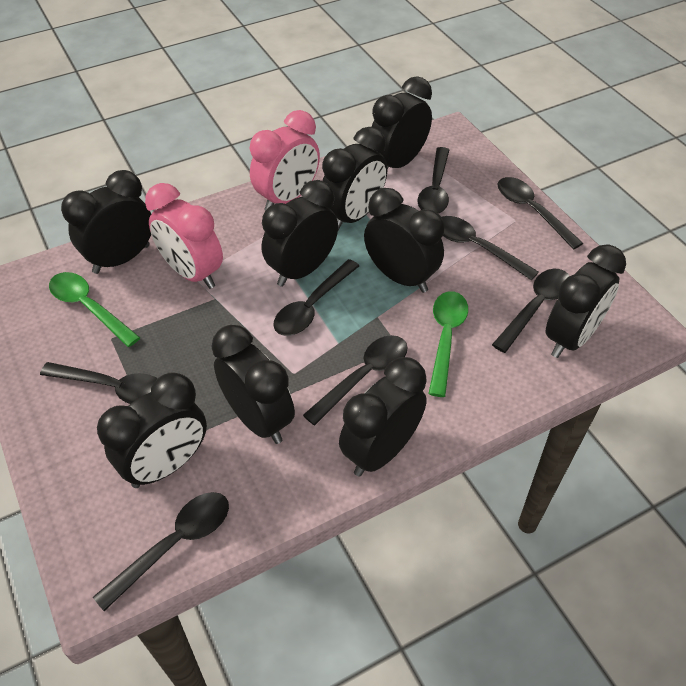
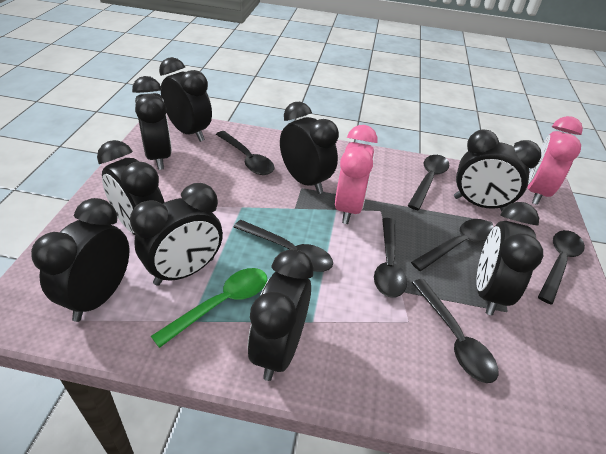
black spoon: [40,362,158,404] [93,492,229,611] [273,259,359,336] [303,335,408,425] [418,147,449,214] [442,216,539,280] [492,269,569,353] [498,177,583,250] = 8 -> [216,131,274,175] [234,220,333,272] [374,218,407,298] [408,155,450,210] [411,219,494,271] [412,279,499,383] [538,230,585,304] = 7
green spoon: [49,272,140,347] [428,291,468,397] = 2 -> [151,268,267,348] = 1

